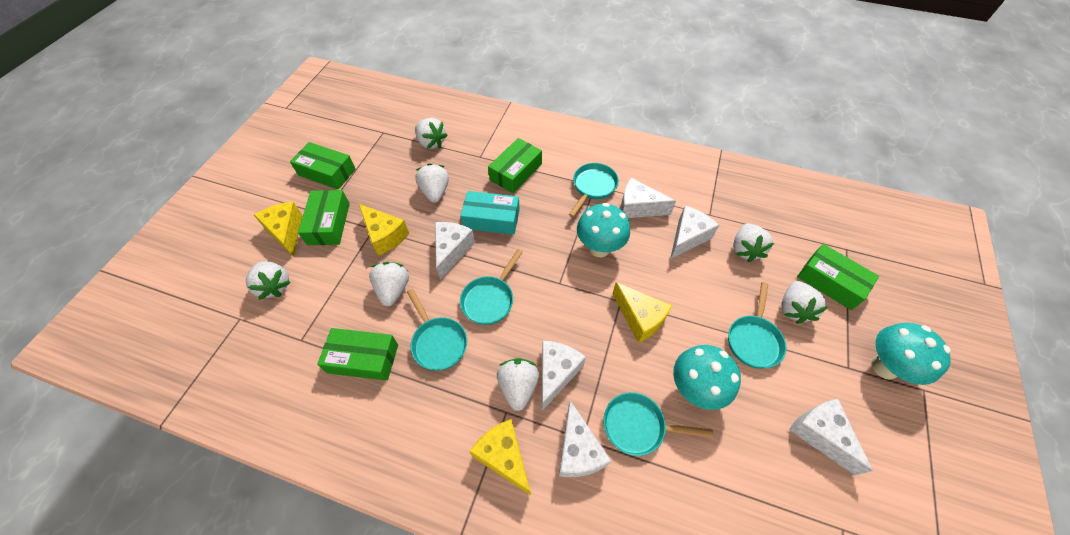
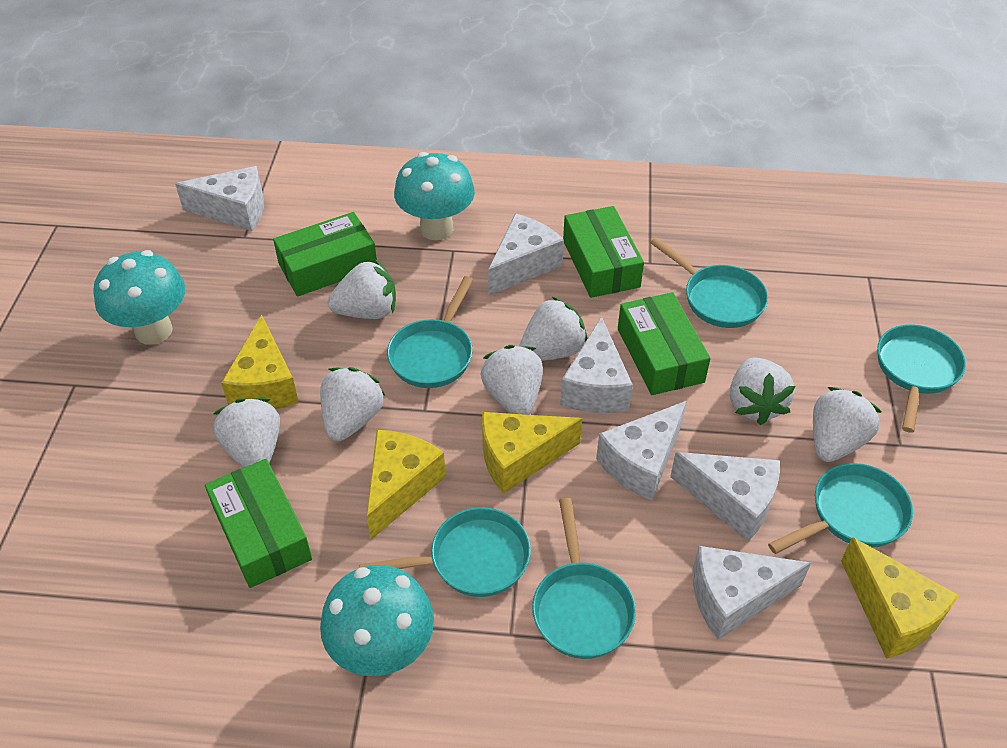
green box: [290,142,356,190] [298,190,350,245] [317,328,398,381] [488,138,542,193] [797,244,879,310] = 5 -> [205,459,312,588] [273,212,377,296] [563,206,644,298] [618,292,711,395] = 4
turquoise box: [460,191,520,235] = 1 -> none = 0
turquoise pan: [407,289,467,371] [460,249,523,325] [569,163,619,217] [603,392,713,456] [728,282,786,369] = 5 -> [359,507,531,597] [387,276,473,388] [532,498,636,659] [650,237,768,328] [768,463,913,554] [877,324,966,433] = 6

